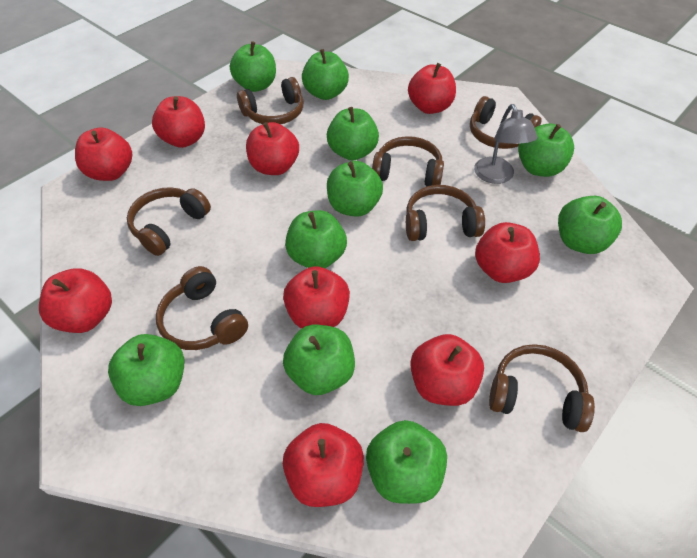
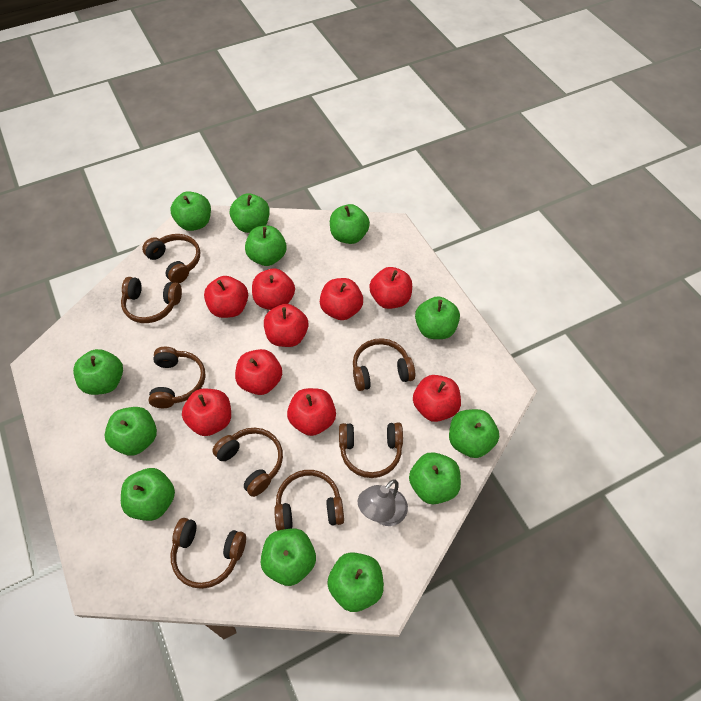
brown headphones: [127,187,211,256] [156,266,248,350] [237,77,303,124] [372,136,444,186] [406,185,485,241] [470,96,542,149] [489,344,595,432] = 7 -> [121,277,182,323] [142,234,200,283] [148,347,206,408] [171,518,246,589] [212,428,283,497] [274,470,344,531] [339,423,403,478] [353,338,415,391] = 8
green apple: [108,334,184,406] [230,41,276,92] [283,325,355,395] [285,210,347,268] [302,49,349,100] [327,107,379,161] [327,161,383,217] [366,420,447,504] [518,123,574,177] [558,196,622,254] = 10 -> [73,349,123,395] [105,407,157,455] [121,468,175,521] [170,191,211,231] [230,193,270,233] [245,226,287,266] [261,529,316,586] [327,552,384,612] [330,204,370,244] [409,452,461,504] [415,296,460,339] [449,409,499,458] = 12

